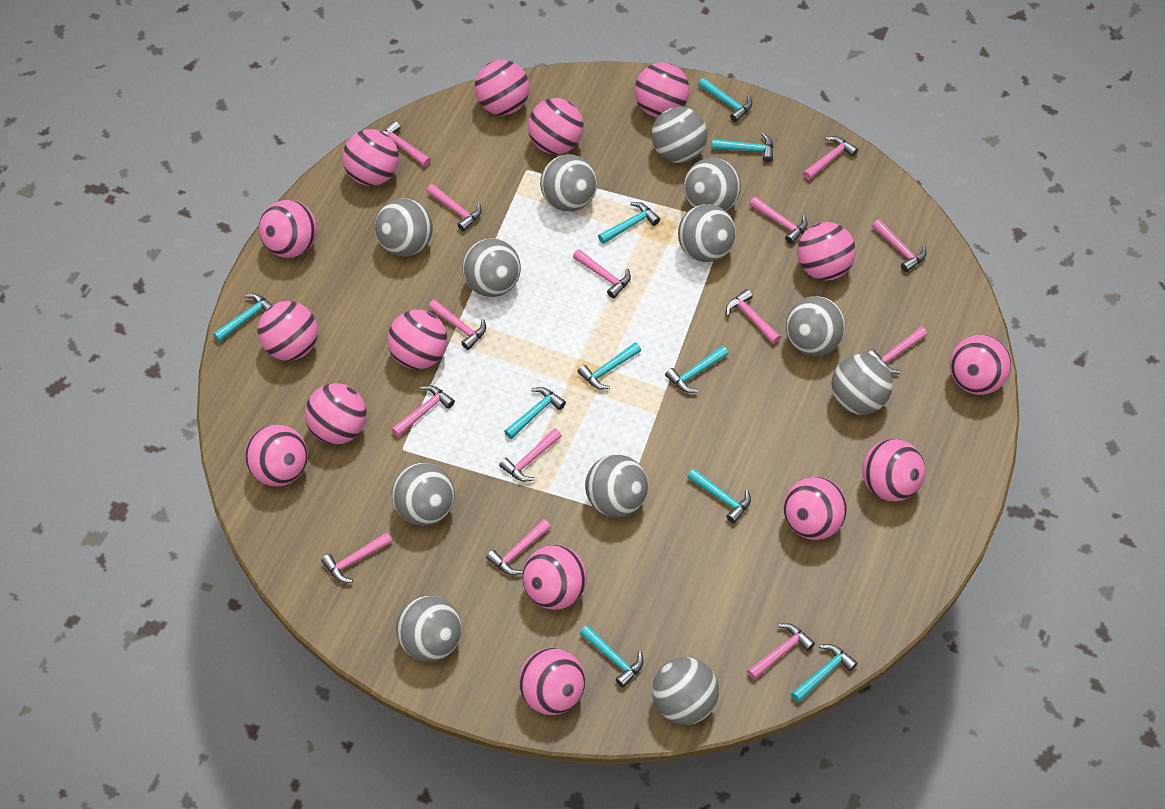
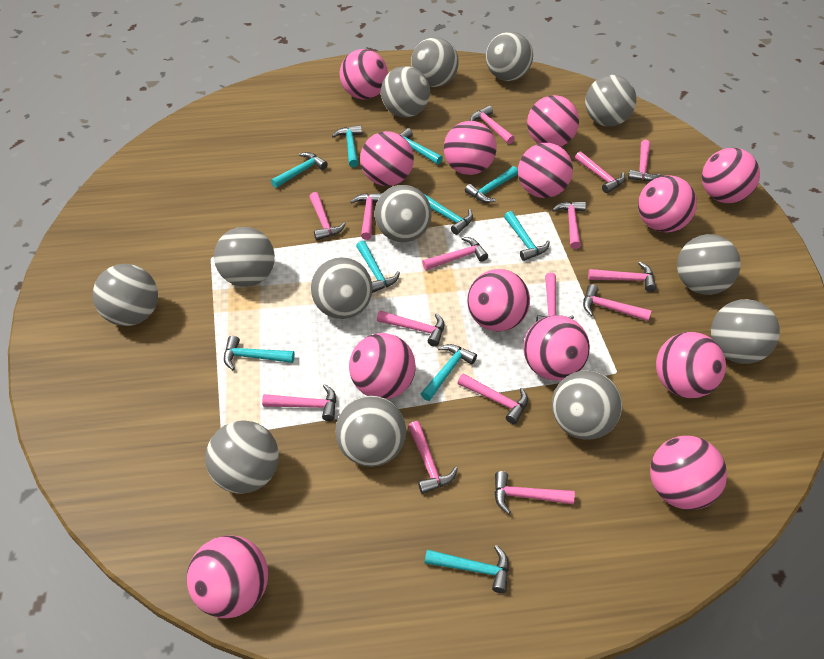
grey ball: [375,198,433,256] [392,463,455,526] [396,596,462,662] [462,238,521,297] [540,154,597,212] [585,455,648,517] [652,107,707,163] [652,657,719,725] [678,204,736,262] [684,158,741,211] [786,296,846,356] [831,354,893,415] = 12 -> [93,264,158,326] [205,420,279,494] [214,227,275,287] [311,257,373,319] [336,396,406,467] [375,185,432,242] [381,66,430,118] [411,37,459,87] [486,31,533,81] [552,371,622,440] [585,75,636,127] [677,234,741,295] [711,299,780,364] = 13
pink ball: [245,424,308,486] [258,301,318,361] [259,200,317,258] [305,383,366,445] [342,129,399,186] [387,310,447,369] [475,60,530,115] [519,648,585,715] [522,545,587,610] [528,98,584,154] [635,62,689,118] [784,477,847,540] [797,222,856,280] [862,439,925,502] [950,334,1011,395] = 15 -> [187,535,268,618] [340,49,388,99] [349,333,416,399] [360,131,414,186] [444,121,497,175] [467,269,530,332] [518,143,573,198] [523,315,590,380] [527,95,579,147] [638,175,697,233] [650,436,727,510] [656,332,726,398] [702,148,760,203] = 13
pink hammer: [321,532,392,583] [383,121,431,167] [392,385,455,437] [426,184,482,232] [428,299,486,350] [486,519,551,575] [499,428,562,482] [573,249,631,298] [726,289,781,344] [747,623,815,680] [749,197,808,244] [803,136,858,180] [868,327,927,374] [872,219,927,272] = 14 -> [262,384,336,421] [310,192,346,240] [350,193,383,240] [377,310,445,347] [408,421,458,494] [422,237,488,270] [458,373,528,424] [470,106,515,144] [495,471,575,514] [536,273,574,322] [552,201,586,249] [575,151,626,193] [583,284,652,321] [588,262,657,292] [628,140,662,181] = 15

